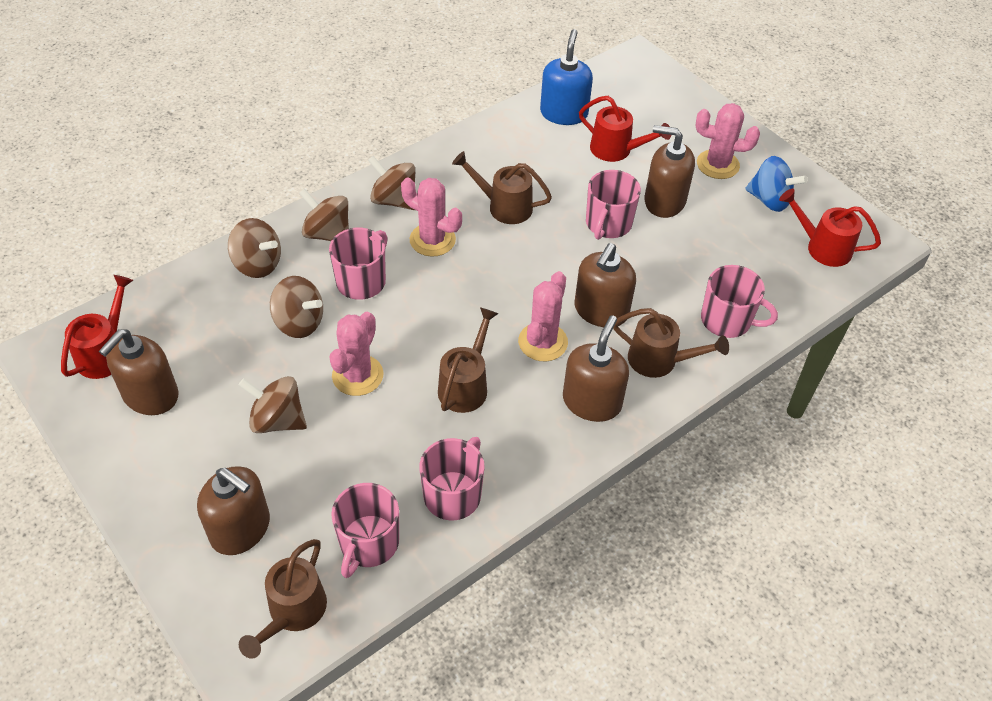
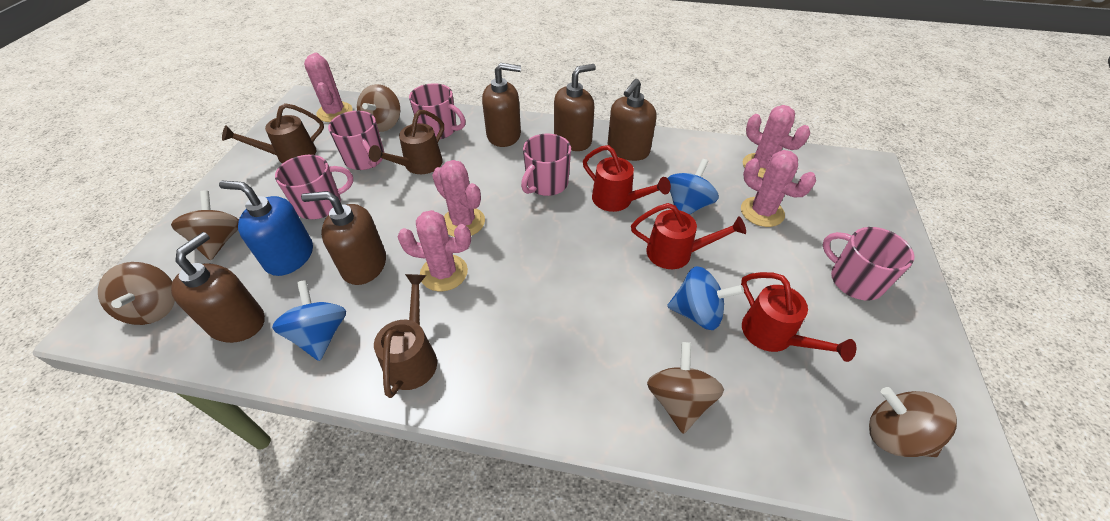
blue spinning top: [746,156,808,212] = 1 -> [272,280,346,361] [667,159,719,215] [667,266,744,330] = 3
brown watering can: [239,539,327,659] [438,307,499,413] [452,151,552,224] [613,308,729,378] = 4 -> [222,103,324,164] [369,110,444,174] [374,274,437,398] = 3
pink cactus: [329,312,383,396] [401,178,462,257] [518,271,568,361] [695,103,760,179] = 4 -> [304,53,353,122] [398,210,471,291] [432,160,485,237] [741,150,816,227] [743,105,810,178] = 5

